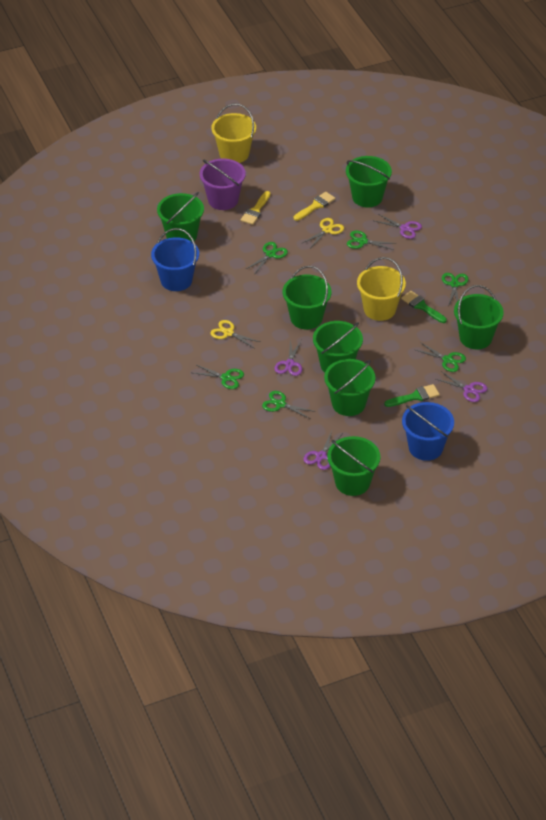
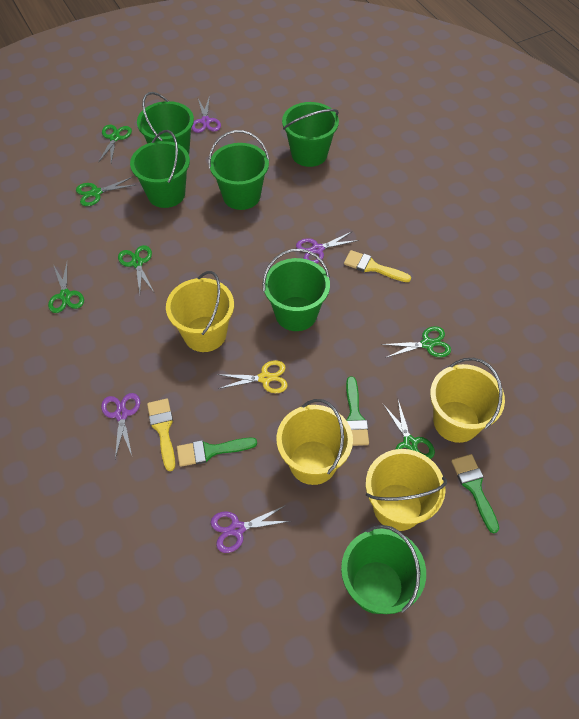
blue bucket: [151,228,199,291] [402,402,454,461] = 2 -> none = 0
green brush: [384,384,440,407] [401,291,447,323] = 2 -> [177,438,257,467] [346,376,369,446] [451,454,499,533] = 3
green bucket: [157,192,204,241] [283,266,331,329] [313,321,363,373] [324,359,375,416] [327,436,380,496] [346,156,392,207] [454,285,504,349] = 7 -> [130,130,190,208] [137,92,194,154] [208,130,269,210] [263,248,330,331] [282,102,339,167] [341,525,426,614] = 6
purple bucket: [200,158,246,210] = 1 -> none = 0
yellow bucket: [211,103,256,163] [357,257,406,321] = 2 -> [166,271,234,352] [276,399,353,485] [366,449,447,531] [430,358,505,443] = 4
yellow scissors: [210,320,260,348] [301,218,344,247] = 2 -> [217,360,287,393] = 1

